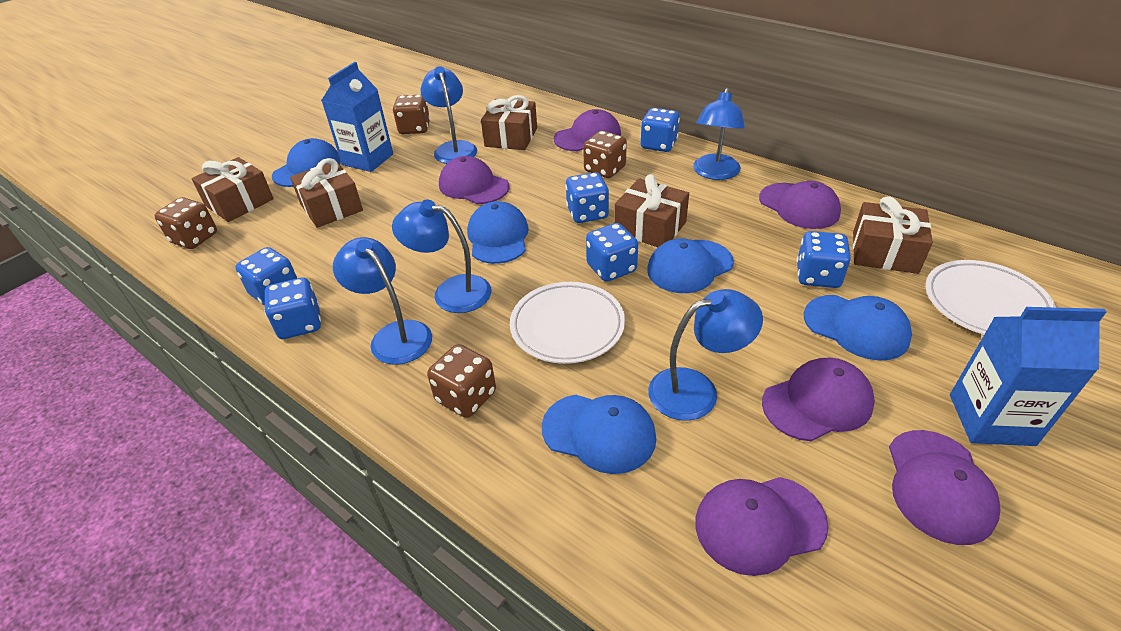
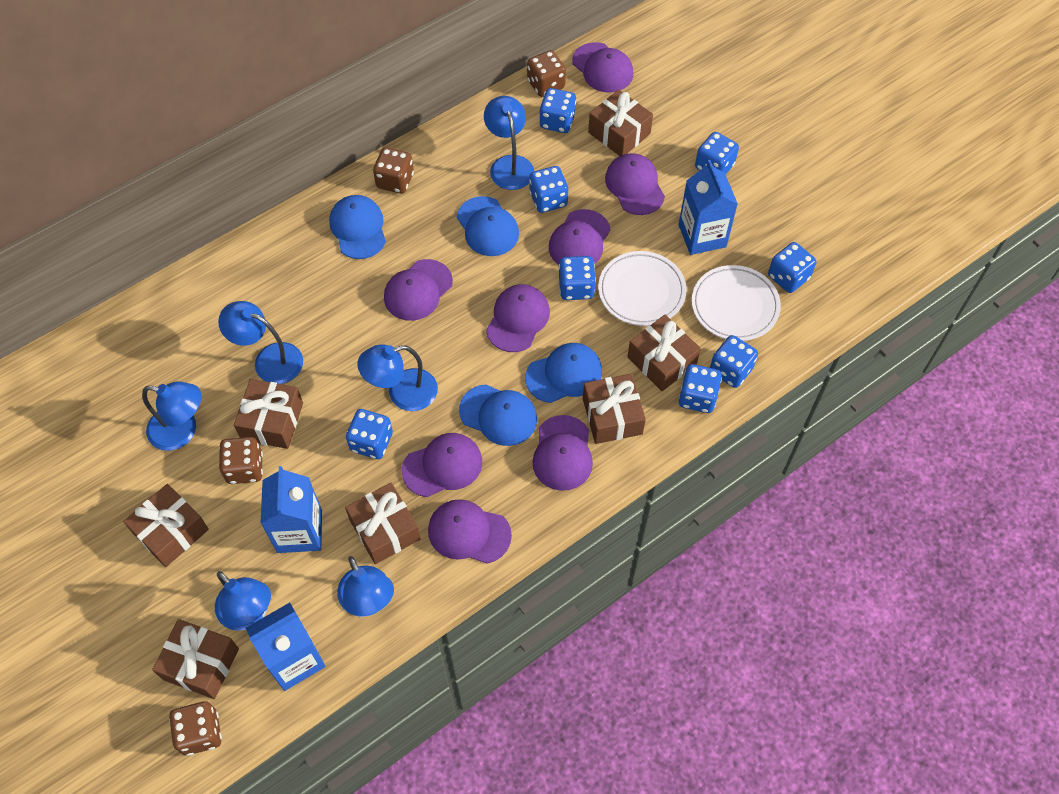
blue cap: [272,138,341,187] [467,201,529,264] [542,395,656,474] [647,239,734,293] [804,295,912,361] = 5 -> [329,195,386,259] [457,196,519,256] [459,384,537,446] [525,343,602,403] = 4
blue carton: [321,62,393,172] [950,307,1107,446] = 2 -> [246,603,326,691] [261,466,322,553] [678,160,738,255] = 3
blue dice: [235,247,297,306] [265,278,321,339] [565,172,609,223] [586,223,638,282] [641,108,680,152] [797,231,851,288] = 6 -> [346,409,393,459] [529,166,568,213] [539,88,576,133] [559,256,596,300] [679,364,722,413] [695,132,739,174] [710,335,758,388] [768,242,816,293] = 8
blue lamp: [333,237,432,365] [392,200,491,313] [420,66,477,164] [648,289,763,421] [693,87,745,180] = 5 -> [142,381,202,451] [215,571,271,631] [218,301,303,384] [337,556,394,617] [357,344,438,411] [484,96,534,190] = 6
brown gift: [192,157,274,222] [290,158,363,228] [481,95,537,150] [614,174,689,247] [853,196,933,274] = 5 -> [123,484,209,567] [152,619,239,699] [234,379,303,449] [345,483,421,564] [583,374,646,444] [588,89,653,156] [627,315,701,391] = 7
purple cap: [439,156,509,204] [554,109,621,151] [695,477,829,576] [759,181,841,229] [762,358,875,441] [889,430,1001,545] = 6 -> [384,259,453,321] [402,433,482,497] [428,499,512,564] [486,284,550,352] [532,415,593,491] [549,209,611,265] [572,42,633,92] [605,153,665,215] = 8

